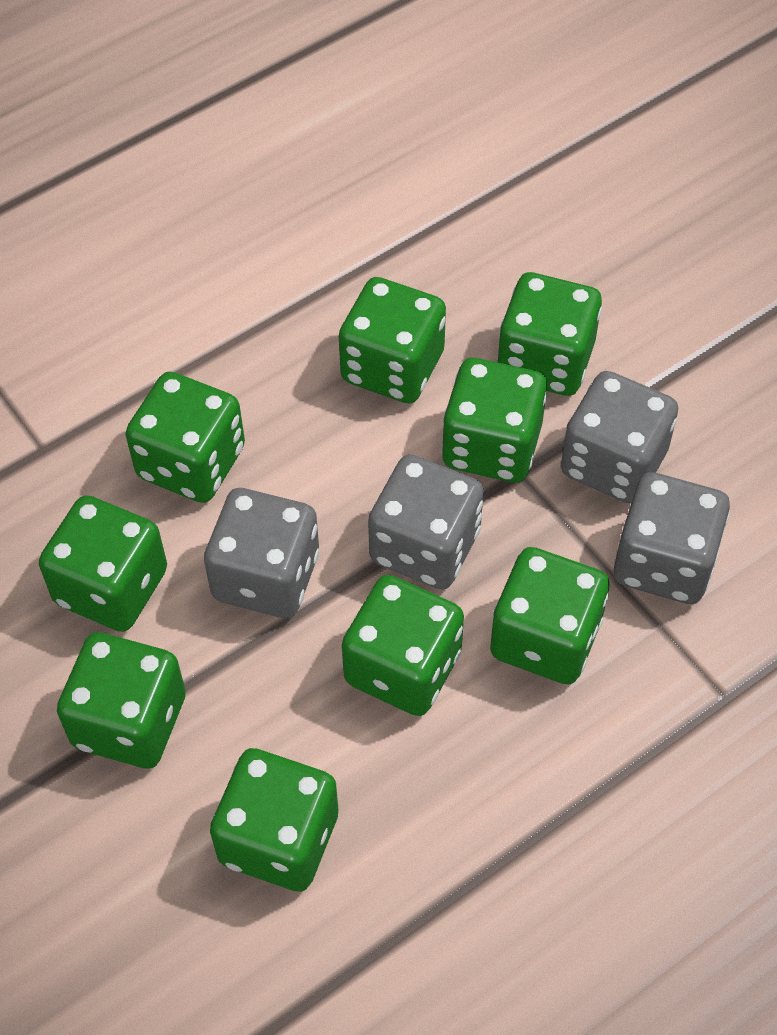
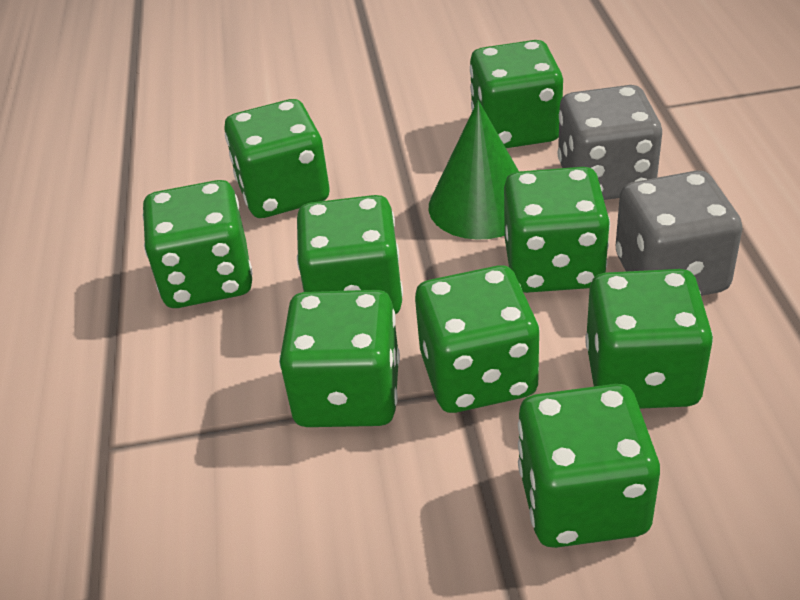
green cone: none = 0 -> [429,100,519,240] = 1
grey dice: [204,488,319,618] [368,455,484,589] [561,371,678,504] [614,472,730,604] = 4 -> [558,85,662,200] [616,170,743,296] = 2

